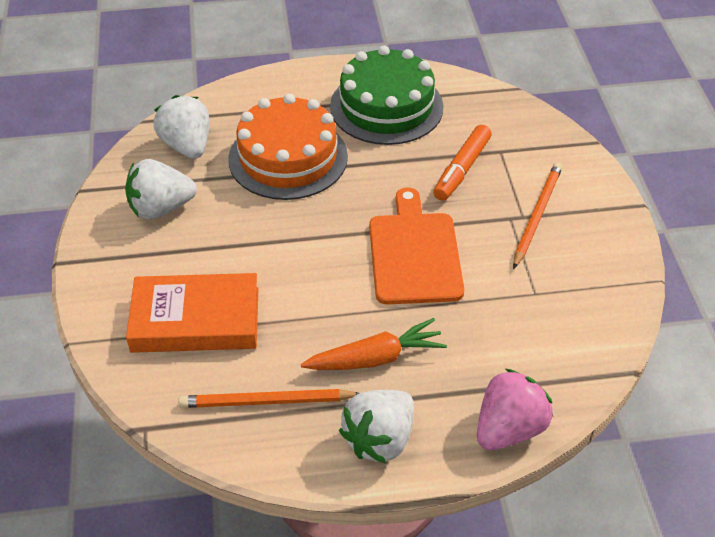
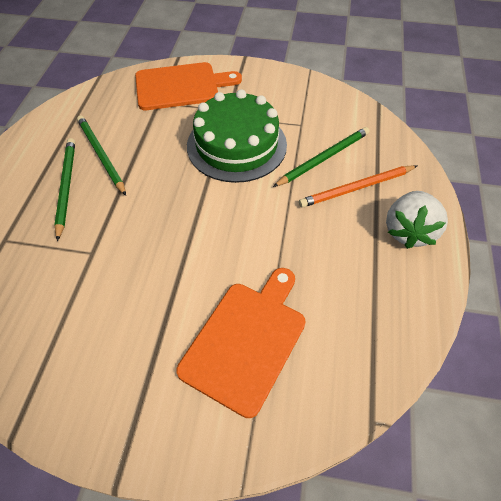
green pencil: none = 0 -> [54,138,75,241] [77,116,126,196] [273,127,369,187] = 3
orange book: [126,273,259,353] = 1 -> none = 0
orange cake: [228,94,348,200] = 1 -> none = 0
orange carrot: [301,318,447,370] = 1 -> none = 0
orange cutting board: [369,187,464,305] = 1 -> [135,62,242,110] [176,268,306,418] = 2
orange marker: [433,125,492,201] = 1 -> none = 0
orange pencil: [178,389,359,408] [513,162,562,269] = 2 -> [299,165,417,208] = 1
pink strawberry: [477,369,553,450] = 1 -> none = 0
white strawberry: [125,159,197,219] [153,95,209,159] [339,390,414,464] = 3 -> [386,191,448,249] = 1

